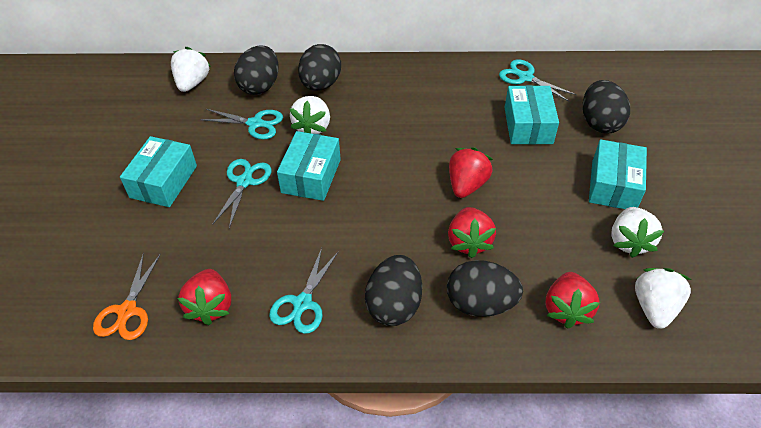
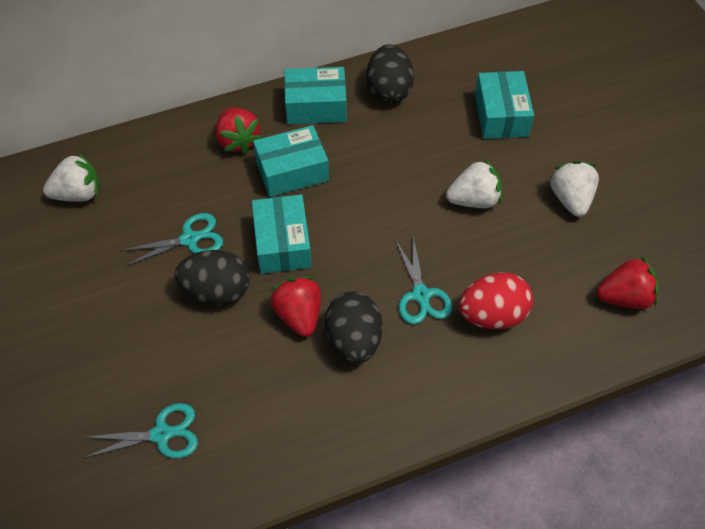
black egg: [234,45,279,95] [298,44,341,91] [365,255,422,326] [447,260,523,317] [583,80,630,134] = 5 -> [175,250,250,306] [325,292,382,363] [366,44,414,104] = 3
orange scissors: [93,253,161,340] = 1 -> none = 0
red egg: none = 0 -> [459,272,533,329] = 1
red strawberry: [178,269,231,325] [448,207,496,258] [449,147,493,198] [546,272,600,329] = 4 -> [216,108,262,154] [270,276,321,337] [597,256,659,309] = 3
turquoise scissors: [200,109,283,139] [212,159,271,228] [269,248,339,334] [499,60,577,102] = 4 -> [82,403,198,458] [120,213,223,266] [395,236,452,324] = 3
white strawberry: [171,47,211,92] [290,96,330,134] [611,207,664,258] [635,268,692,329] = 4 -> [43,153,100,202] [446,159,502,208] [550,161,599,217] = 3

